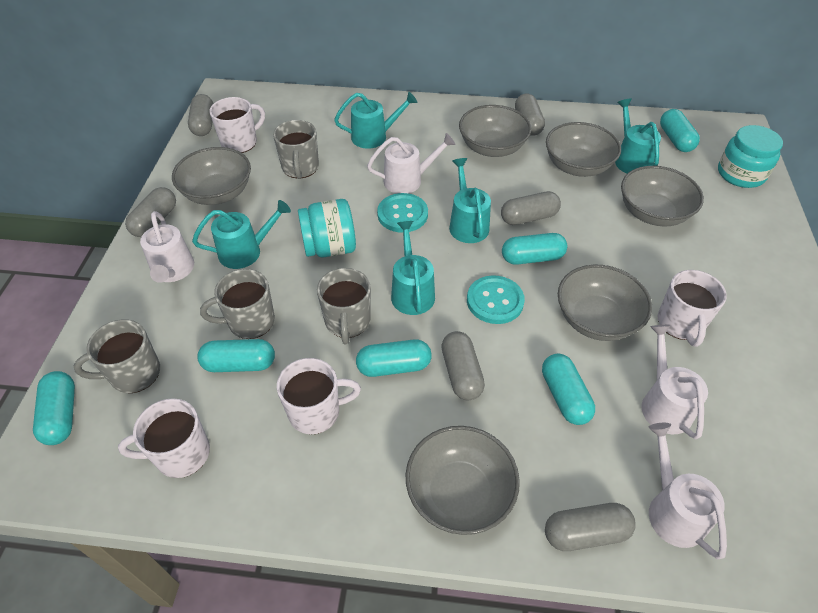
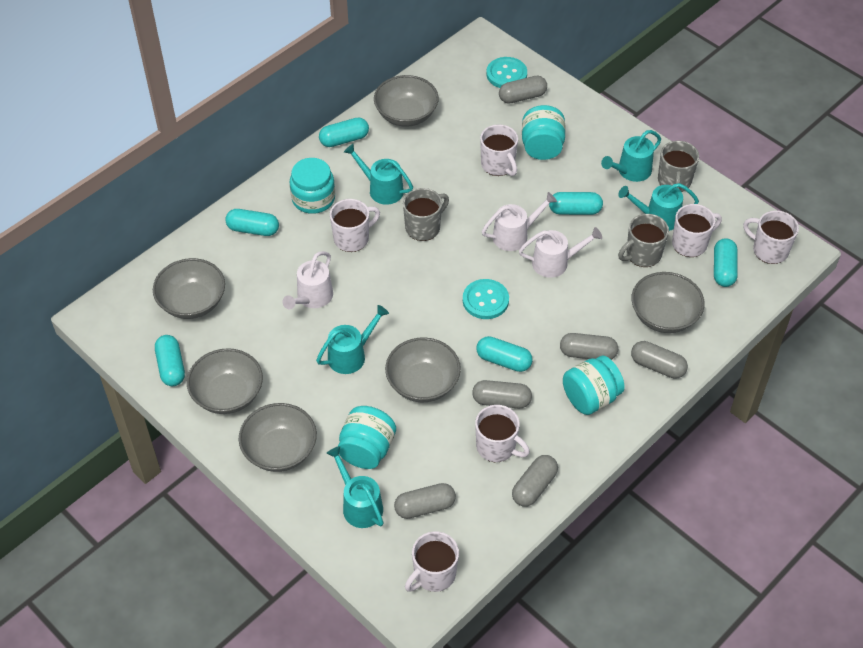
grey mug: [74,319,160,393] [200,269,275,339] [273,120,319,179] [317,268,371,345] = 4 -> [403,188,449,241] [618,214,669,267] [658,141,699,192] = 3
turquoise jar: [298,199,356,257] [718,125,783,188] = 2 -> [290,158,335,214] [338,406,396,469] [522,105,566,160] [563,355,625,415] = 4
white mug: [118,398,210,478] [209,97,265,153] [277,358,361,434] [658,270,727,347] = 4 -> [330,199,380,252] [405,531,459,592] [475,405,530,462] [480,124,518,176] [672,204,722,257] [743,210,799,264] = 6
white watering can: [140,211,194,283] [367,133,455,194] [642,325,708,439] [648,423,727,559] = 4 -> [282,251,333,309] [482,192,557,251] [519,227,602,278] = 3

